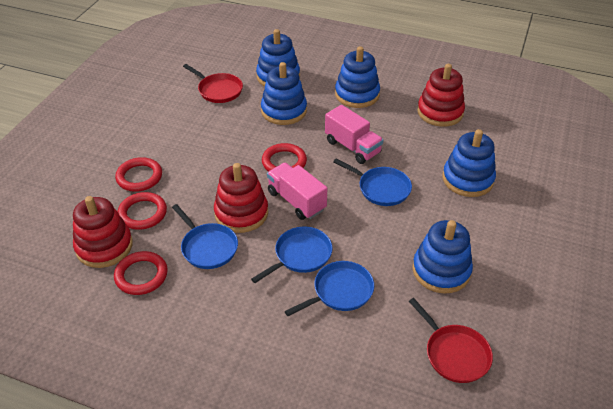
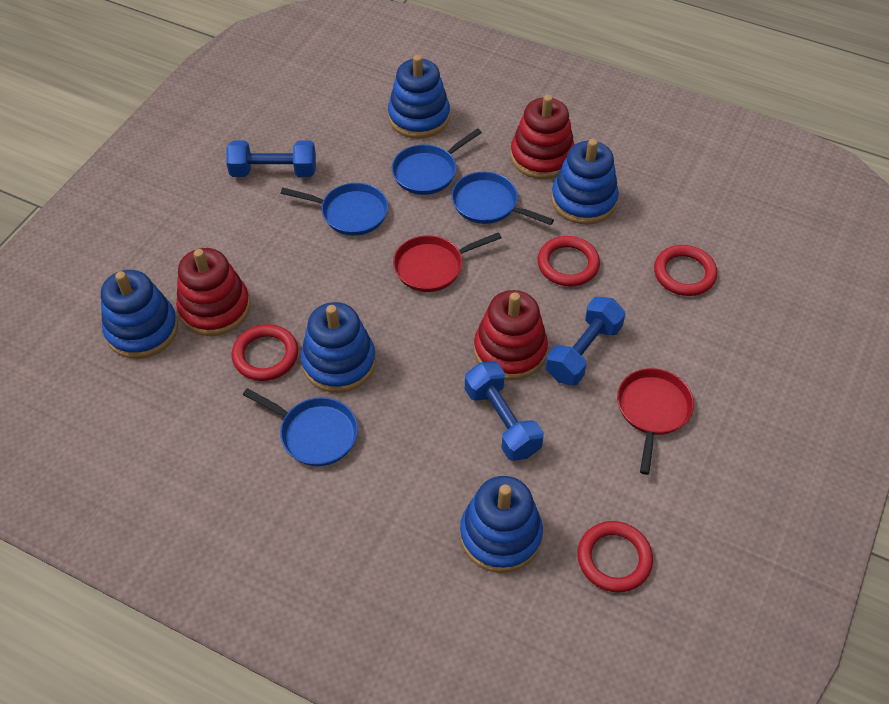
blue dumbbell: none = 0 -> [226,141,316,177] [465,362,544,461] [546,297,626,385] = 3
pink truck: [267,163,327,220] [325,105,383,164] = 2 -> none = 0

